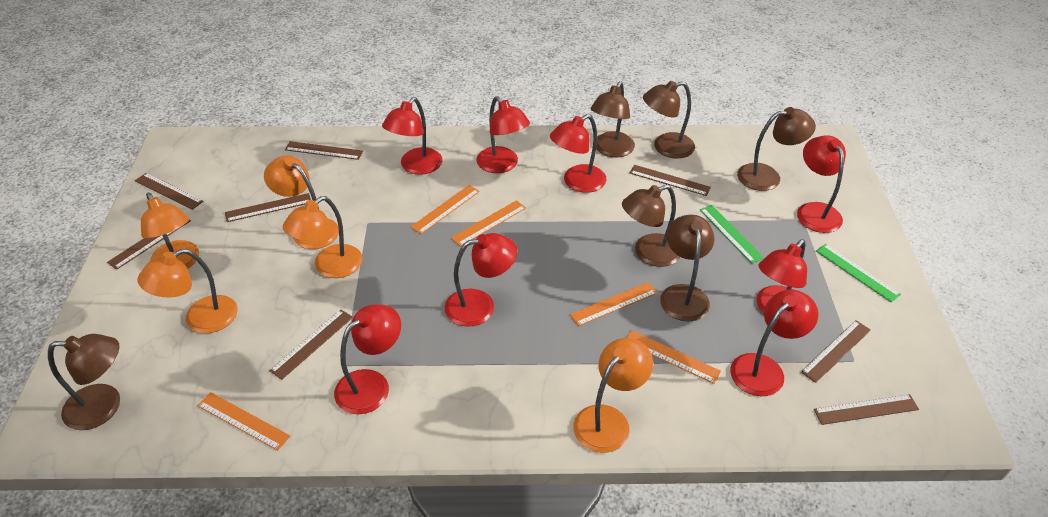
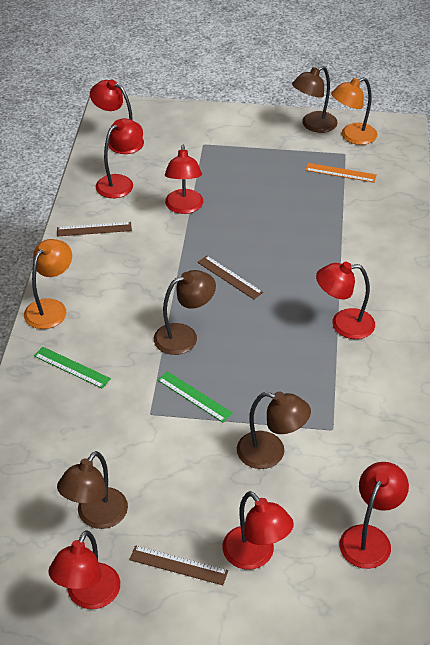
brown lamp: [48,334,120,430] [591,81,635,157] [622,185,680,267] [643,81,695,159] [660,215,714,321] [737,107,816,191] = 6 -> [57,451,128,529] [154,270,216,355] [237,392,311,469] [292,66,338,133] = 4
brown ruler: [107,220,191,270] [135,173,203,210] [225,193,311,222] [270,310,353,380] [285,141,363,160] [630,165,711,196] [801,320,871,383] [814,394,919,425] = 8 -> [57,222,132,236] [129,545,228,585] [197,256,263,299] = 3
orange lamp: [138,249,238,333] [141,192,199,269] [264,156,339,249] [283,196,362,278] [573,338,653,453] = 5 -> [24,239,72,329] [331,77,377,145] = 2
orange ruler: [197,392,290,451] [411,185,480,234] [451,200,526,246] [570,282,658,326] [626,330,721,384] = 5 -> [305,163,377,183] = 1
red lamp: [334,304,401,414] [382,97,443,175] [445,233,517,327] [476,96,530,173] [550,114,606,193] [730,289,818,396] [756,239,807,314] [797,135,846,233] = 8 -> [48,530,120,609] [90,79,144,154] [96,118,143,198] [165,145,203,214] [222,491,294,570] [316,262,375,339] [339,462,409,569] = 7

